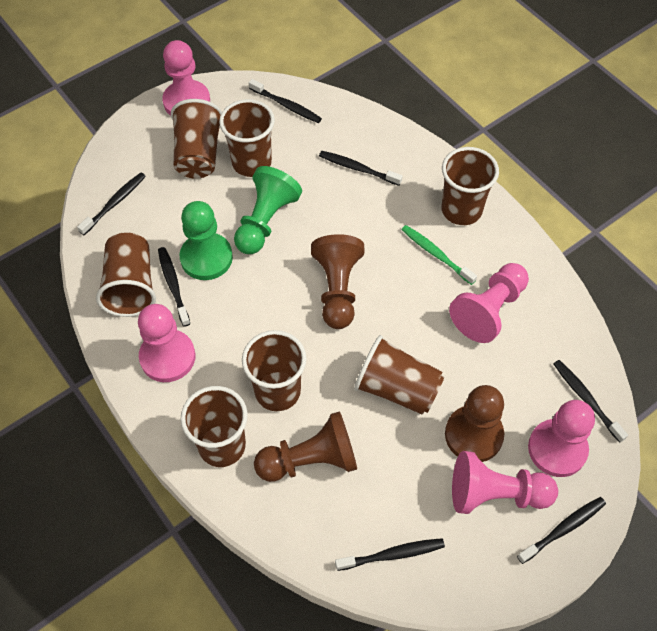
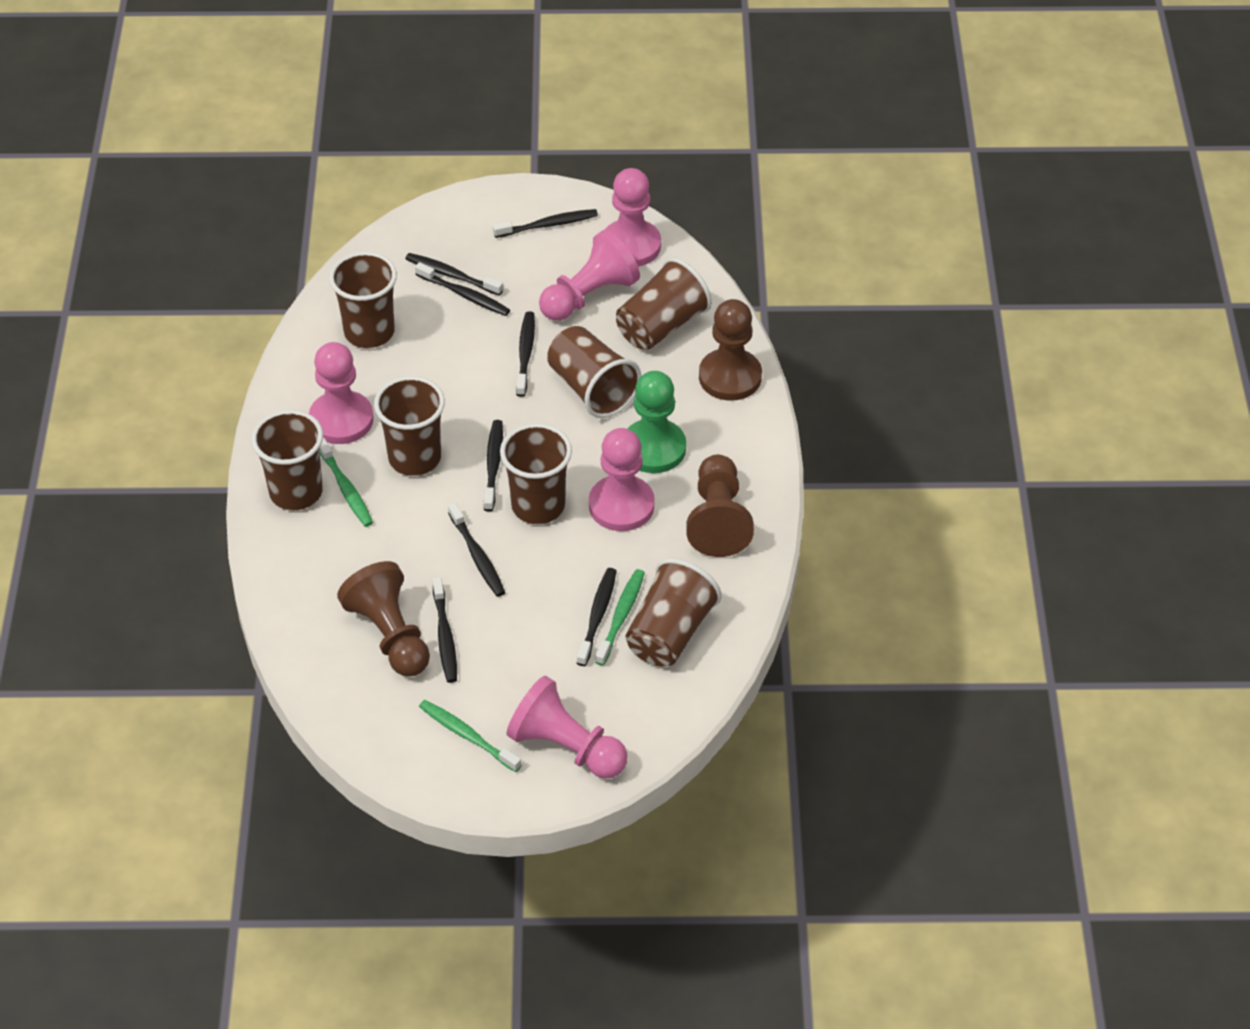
black toothbrush: [77,173,146,235] [158,247,190,327] [249,79,322,123] [319,151,402,186] [335,538,445,571] [517,497,606,564] [553,360,628,443] = 7 -> [405,253,503,296] [415,262,510,316] [432,577,457,683] [448,503,505,597] [484,420,503,512] [493,209,598,238] [516,311,535,397] [577,568,617,666] = 8
green pawn: [179,201,233,280] [234,166,302,254] = 2 -> [627,371,686,473] = 1
green toothbrush: [402,225,477,285] = 1 -> [320,438,373,527] [419,700,522,772] [595,569,645,666] = 3

